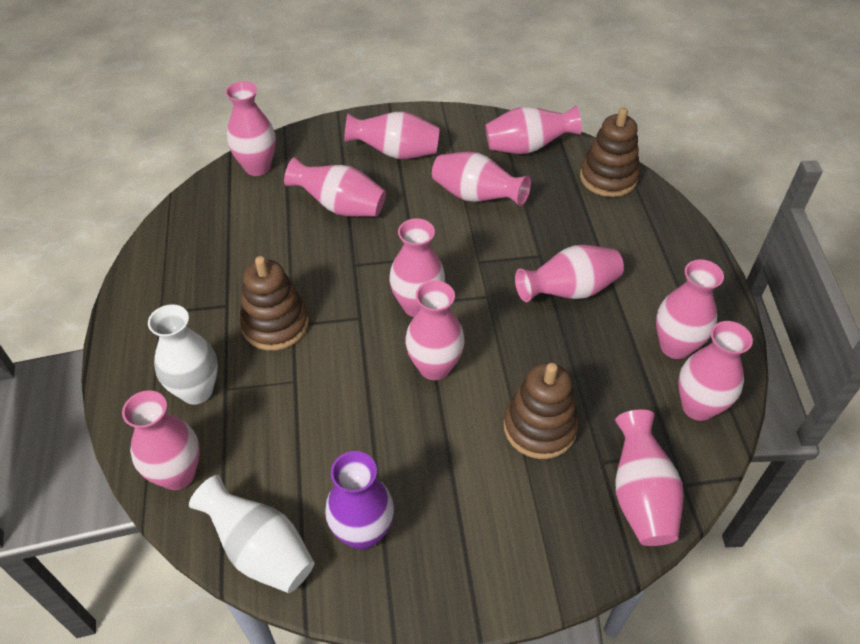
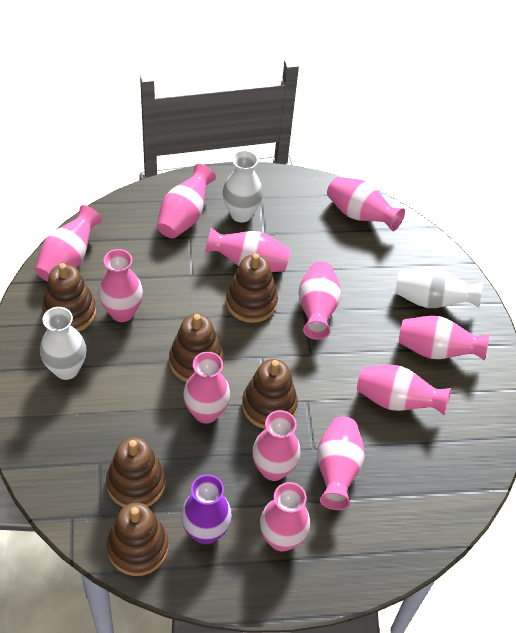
brown stacking toy: [239,256,309,351] [504,363,579,459] [580,108,640,197] = 3 -> [42,263,96,332] [106,437,165,507] [107,503,168,576] [169,314,223,382] [226,253,278,323] [242,359,298,429] = 6
white vase: [148,304,218,405] [189,475,315,593] = 2 -> [40,307,86,380] [223,150,263,223] [396,266,483,308] = 3

